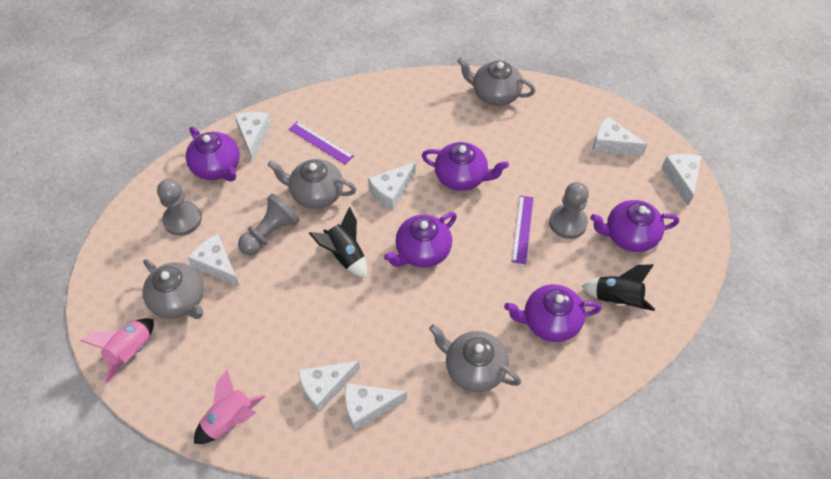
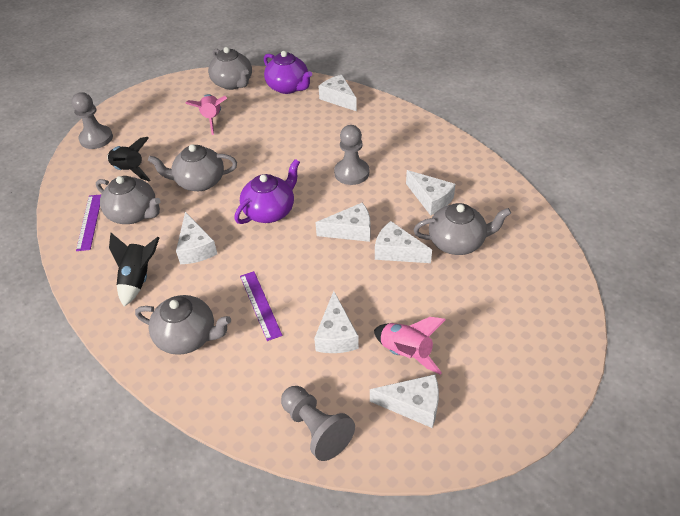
grey teapot: [143,259,204,319] [268,159,356,209] [429,324,521,392] [457,57,535,106] = 4 -> [96,176,161,224] [135,295,231,355] [148,144,237,191] [208,47,252,90] [414,203,511,255] = 5
purple teapot: [186,127,240,182] [384,212,457,268] [422,142,509,191] [504,284,602,342] [590,200,679,252] = 5 -> [234,159,300,224] [264,51,312,94] = 2

